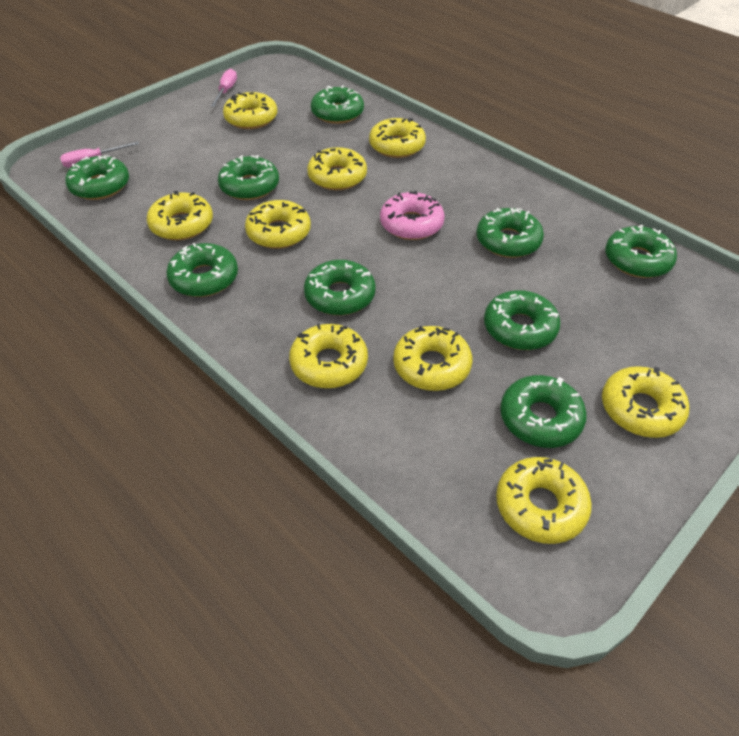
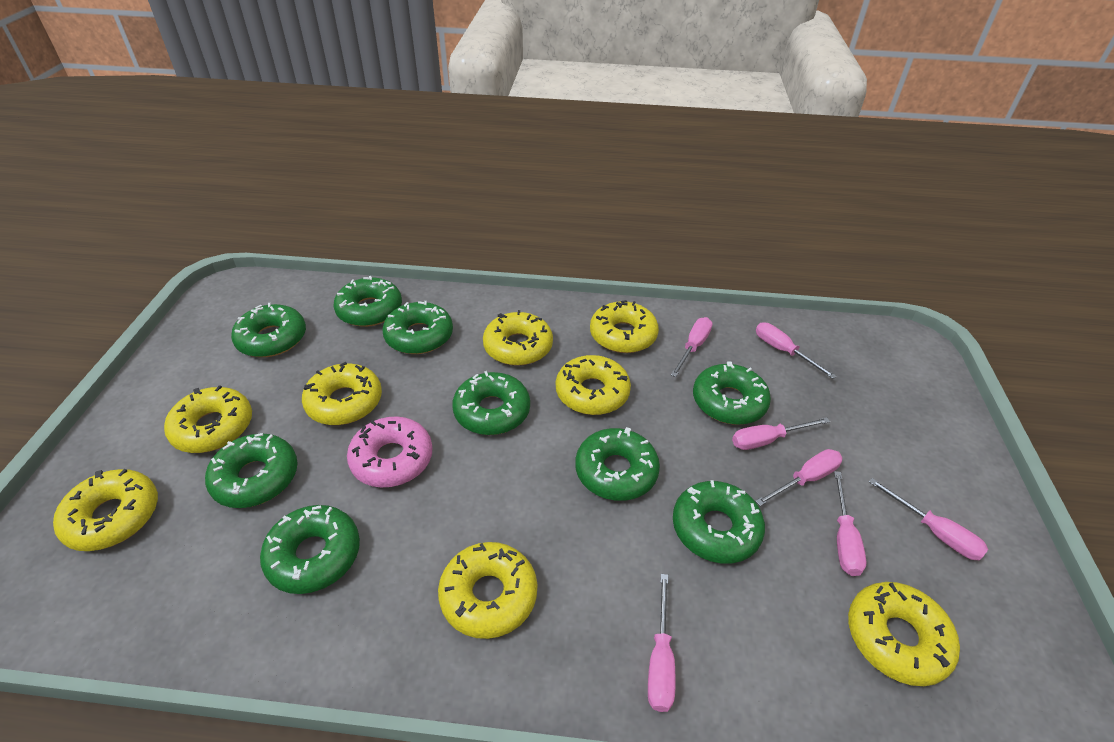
pink screwdriver: [60,141,139,167] [211,69,237,107] = 2 -> [648,574,675,712] [671,317,713,377] [732,417,830,450] [755,449,842,506] [756,322,837,379] [834,471,866,576] [869,478,988,560] = 7
yellow donut: [147,191,213,240] [223,92,277,129] [245,200,311,249] [289,323,368,388] [307,147,367,190] [369,118,426,158] [393,326,472,391] [496,457,592,544] [602,366,689,438] = 9 -> [53,469,158,551] [164,385,252,453] [302,362,382,425] [438,542,537,639] [483,310,553,366] [556,355,631,415] [590,300,659,353] [848,582,960,686] = 8

